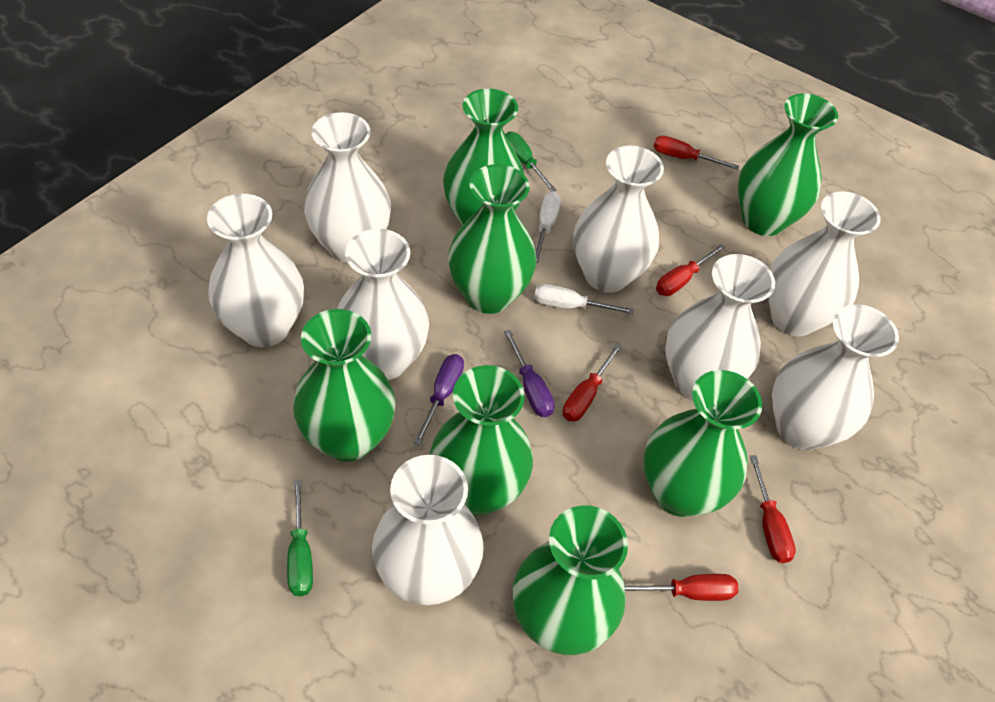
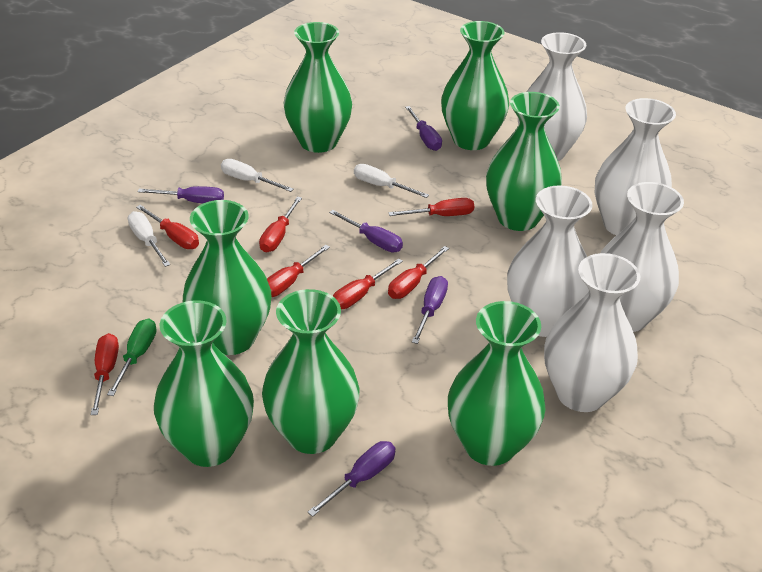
green screwdriver: [287,480,313,596] [505,132,557,192] = 2 -> [107,319,156,396] = 1
purple screwdriver: [414,354,464,445] [504,330,555,417] = 2 -> [137,186,224,203] [307,441,396,517] [329,210,403,252] [405,106,442,151] [412,276,448,344] = 5
red screwdriver: [563,343,622,422] [624,574,738,601] [653,136,739,170] [656,244,726,296] [750,455,796,563] = 5 -> [91,333,119,415] [136,205,199,249] [259,197,302,252] [267,245,330,297] [333,258,403,309] [388,198,474,216] [388,246,449,299] = 7
white screwdriver: [534,284,634,314] [536,192,561,263] = 2 -> [128,211,170,267] [221,159,294,192] [354,164,429,198] = 3
white vase: [207,194,304,347] [304,112,391,263] [338,229,429,380] [372,455,484,605] [573,146,664,293] [665,254,775,400] [768,191,881,336] [772,304,899,450] = 8 -> [507,185,593,337] [518,32,587,161] [544,253,640,412] [595,98,676,235] [600,182,684,332] = 5

